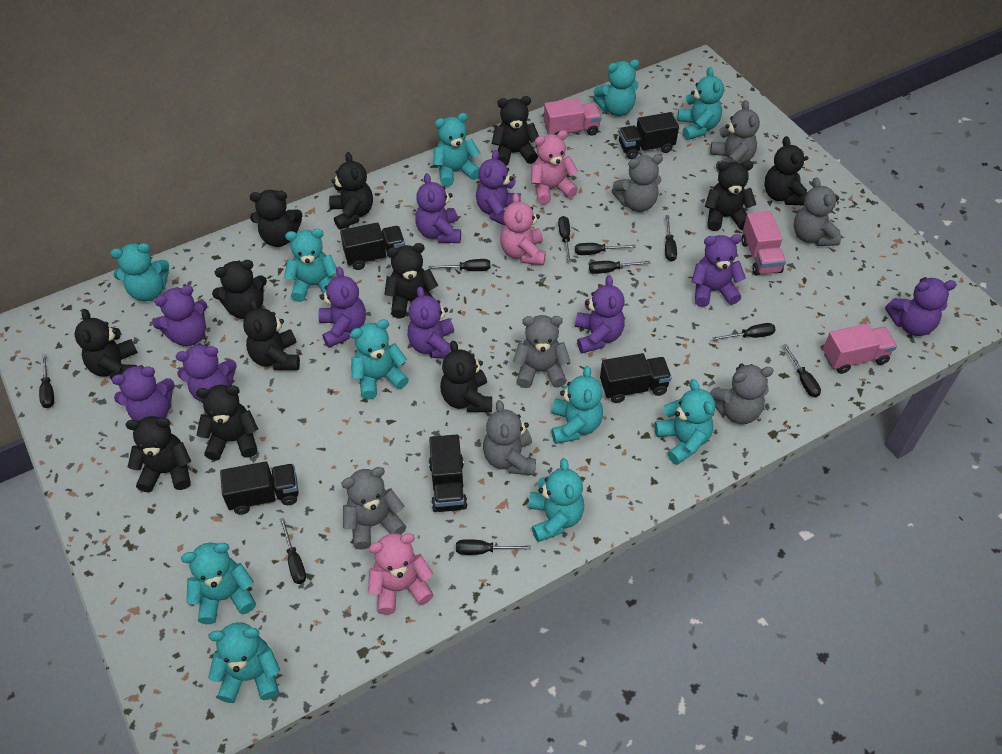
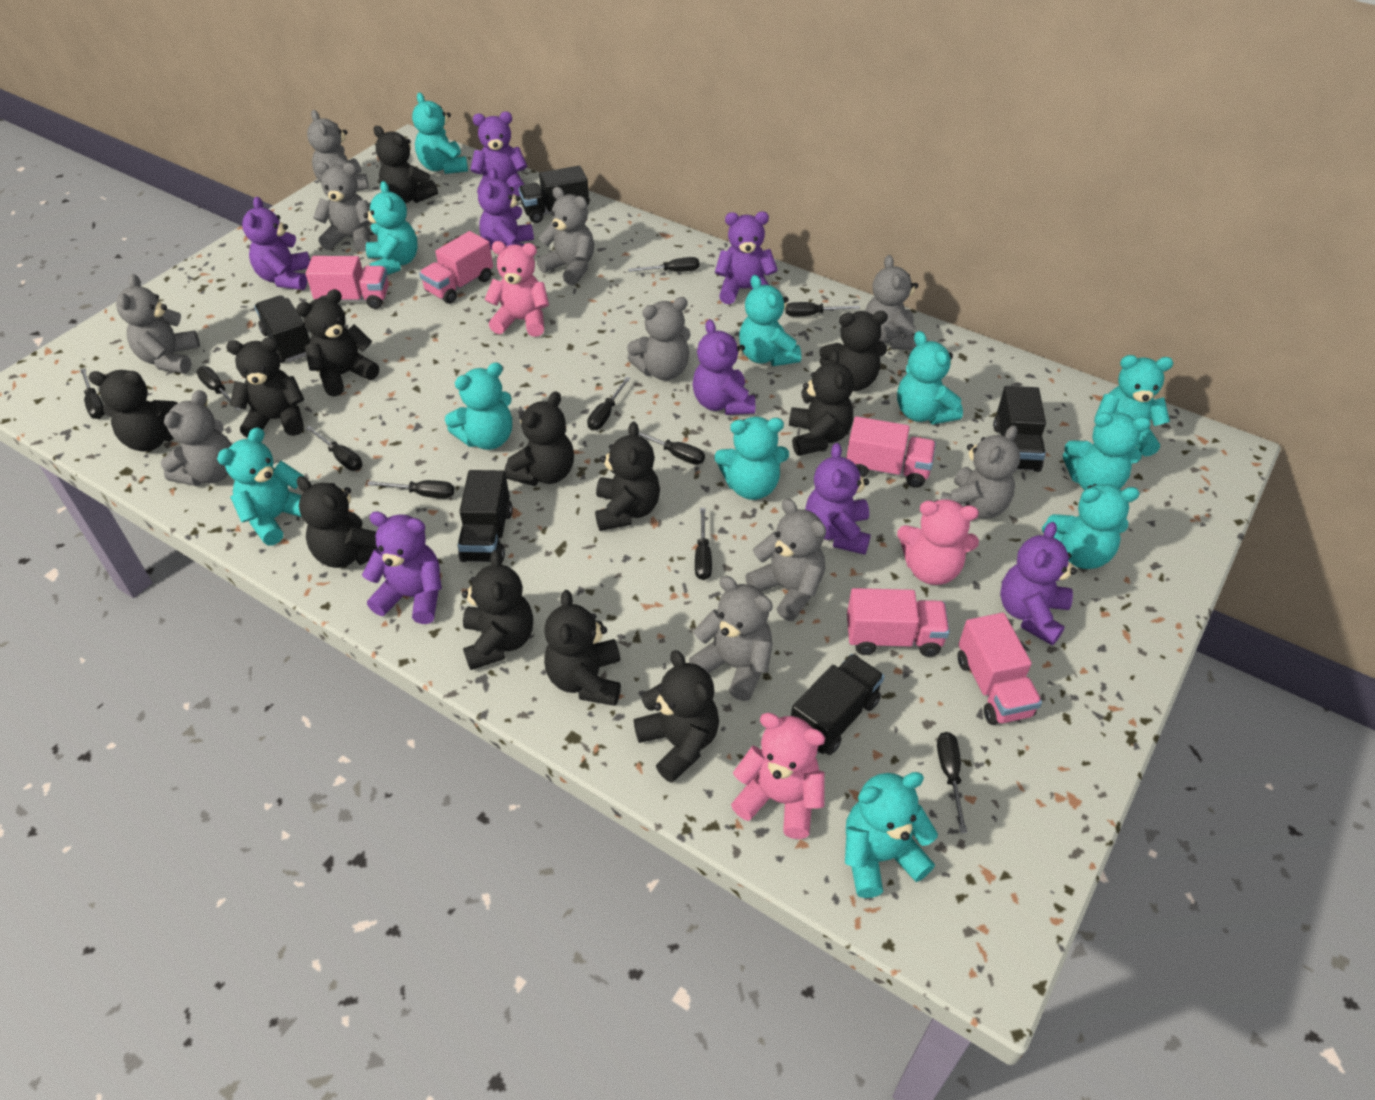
grey teddy bear: [341,467,406,550] [483,400,536,475] [513,315,570,388] [612,154,663,212] [709,364,774,424] [710,100,760,173] [794,177,841,246] = 7 -> [116,274,200,374] [161,390,232,486] [307,110,369,191] [313,162,371,252] [537,187,594,285] [627,297,691,380] [689,576,773,701] [745,498,826,621] [865,255,918,350] [940,425,1020,519] = 10
pink truck: [544,98,601,136] [741,211,786,276] [823,324,897,374] = 3 -> [306,256,389,309] [419,231,493,304] [847,416,936,488] [847,588,950,657] [957,613,1042,725] = 5
purple teddy bear: [112,365,175,422] [153,285,207,346] [176,344,237,403] [318,267,366,348] [408,286,454,359] [415,173,461,243] [476,150,521,226] [575,275,625,353] [692,234,746,307] [885,277,957,336] = 10 -> [242,197,310,290] [362,511,442,624] [470,112,527,196] [478,168,534,250] [693,319,755,415] [715,212,778,304] [805,443,871,555] [1000,522,1077,646] = 8

